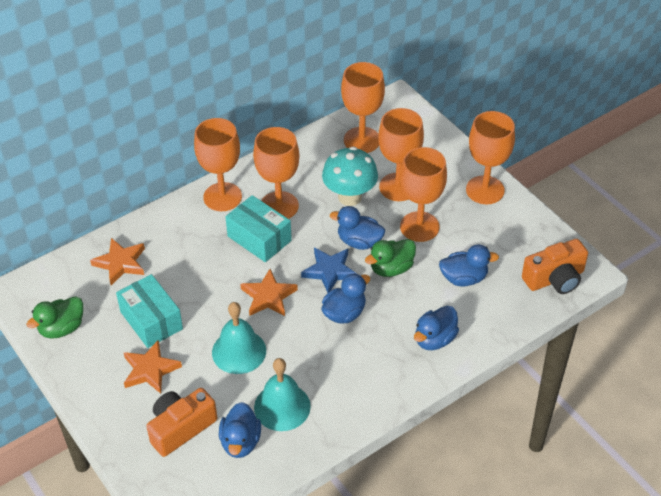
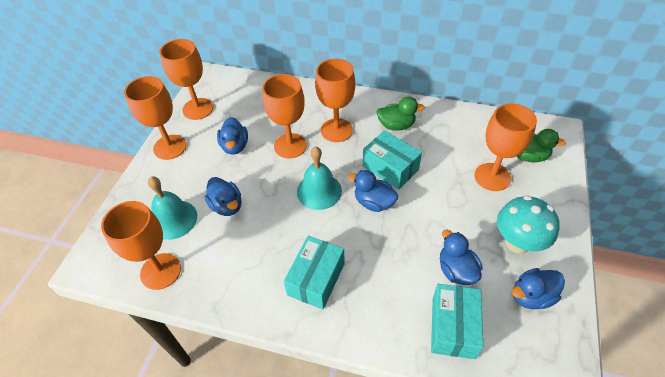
blue star: [301,247,357,293] = 1 -> none = 0
orange camera: [146,388,217,457] [522,239,588,294] = 2 -> none = 0
orange star: [90,238,145,285] [123,340,182,394] [240,269,298,316] = 3 -> none = 0
turquoise box: [116,274,183,348] [225,195,292,262] = 2 -> [284,236,345,309] [363,130,422,190] [431,284,483,359] = 3

